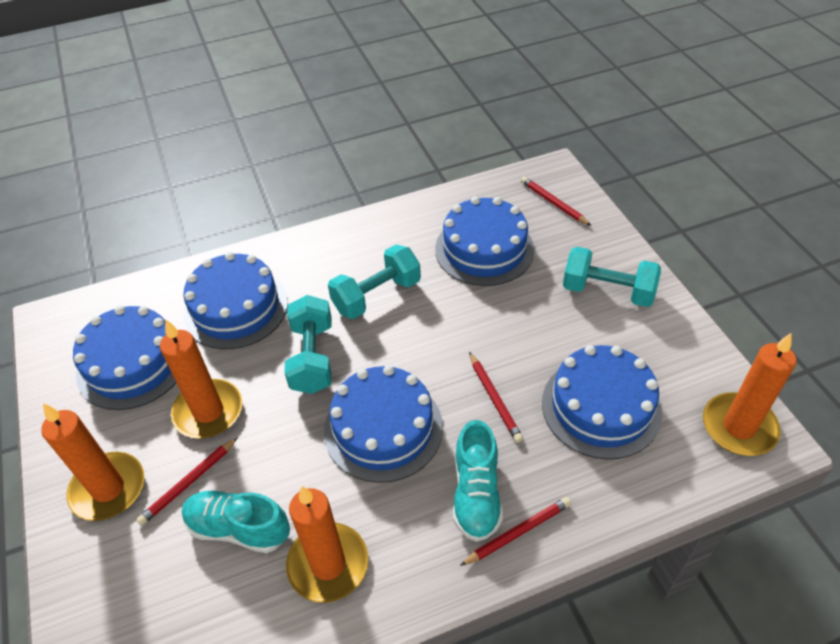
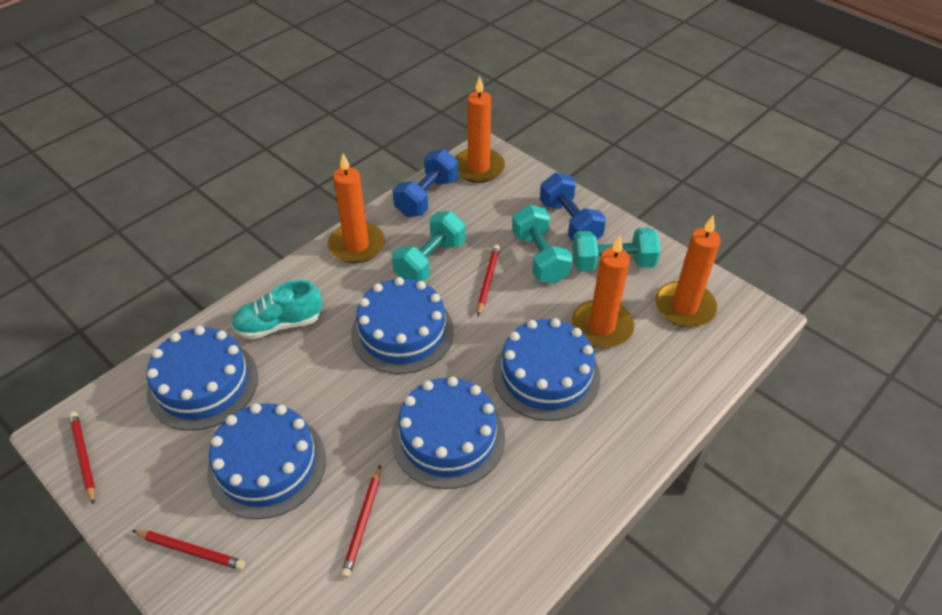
blue dumbbell: none = 0 -> [393,149,458,217] [540,173,606,242] = 2
turquoise shoe: [182,490,290,553] [453,420,503,542] = 2 -> [231,280,322,340] = 1

